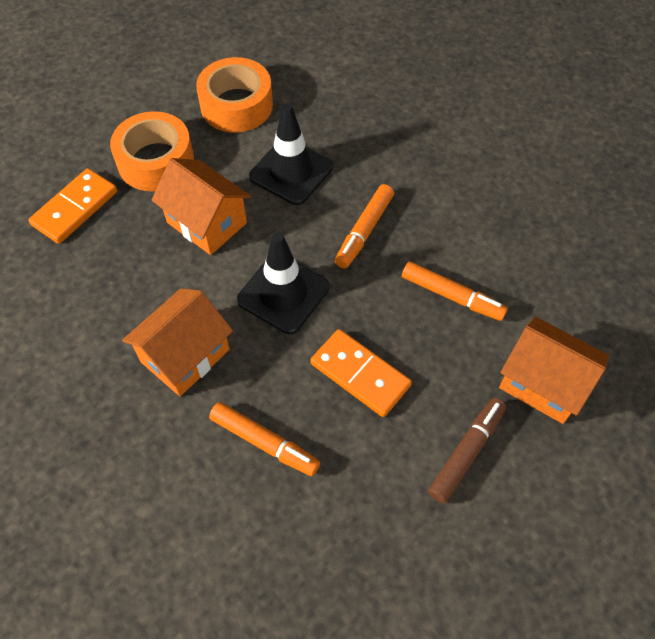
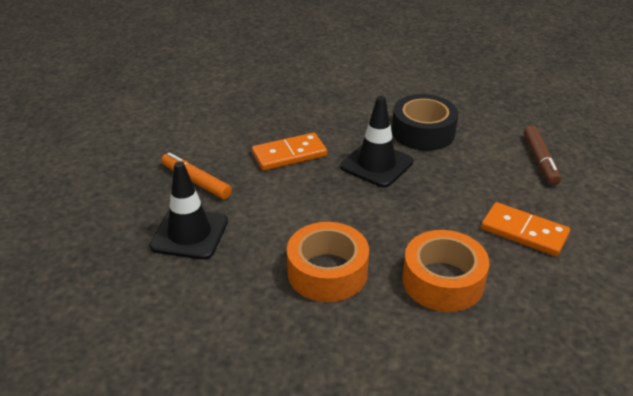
black tape: none = 0 -> [392,94,458,151] = 1
orange house: [122,288,233,396] [151,158,251,255] [499,316,609,424] = 3 -> none = 0
orange marker: [209,402,320,476] [335,184,394,269] [402,261,508,321] = 3 -> [162,152,232,199] = 1

